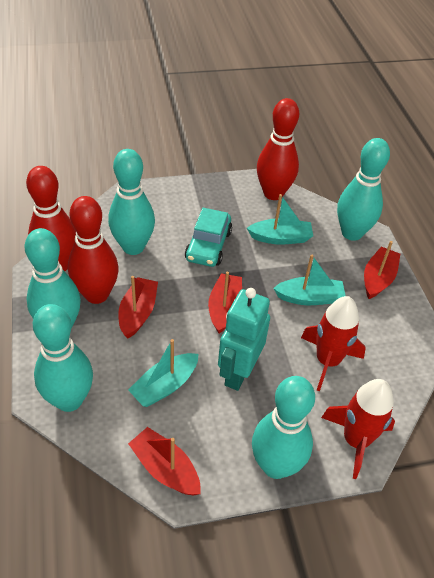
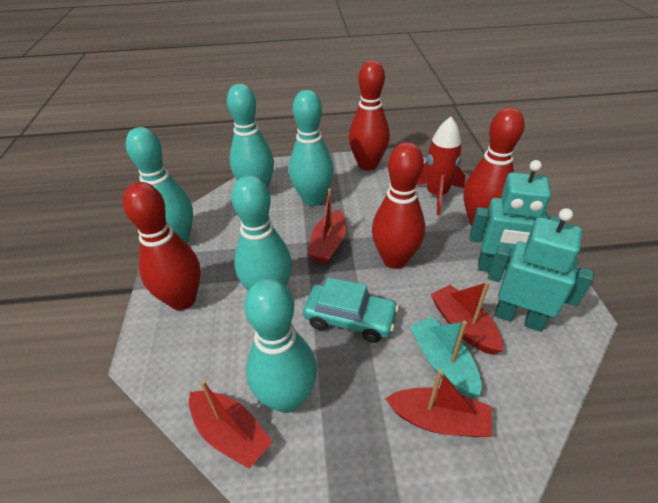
red bowling pin: [26,166,76,271] [68,196,119,304] [257,98,299,200] = 3 -> [123,182,201,310] [349,60,390,171] [372,142,425,269] [463,107,525,226] = 4
red rocket: [301,296,366,391] [321,379,395,479] = 2 -> [417,117,465,215] = 1
turquoise boat: [128,339,199,407] [247,194,313,245] [273,255,346,305] = 3 -> [410,317,482,397] = 1
turquoise robot: [218,288,270,391] = 1 -> [470,160,561,272] [488,208,594,332] = 2

